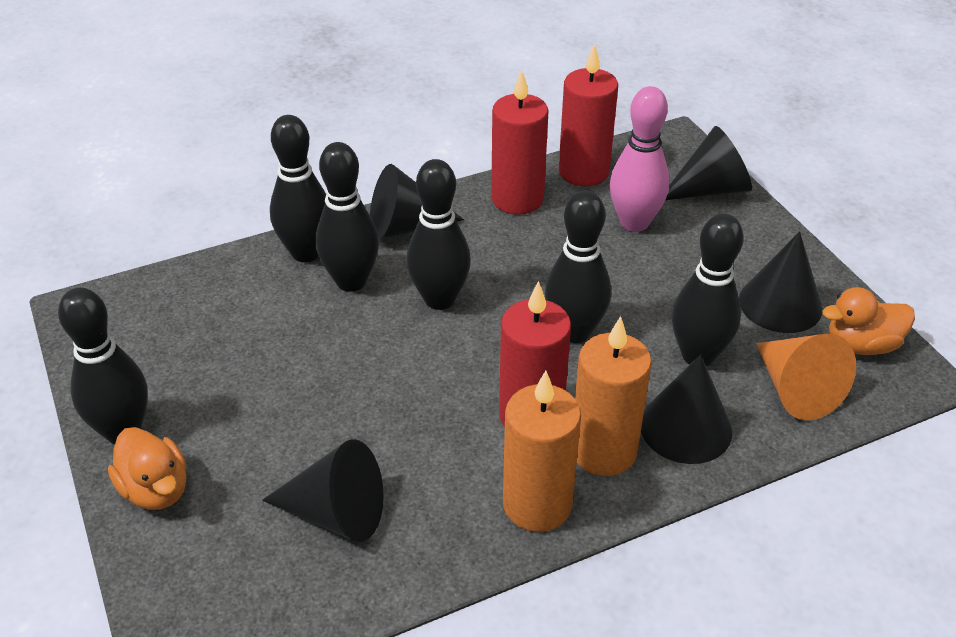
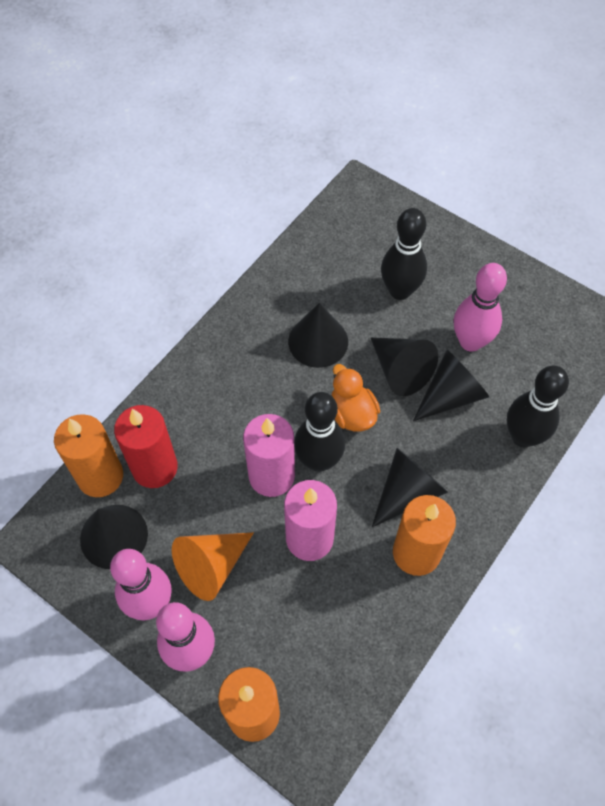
black bowling pin: [58,288,148,444] [270,115,326,262] [316,142,379,292] [407,159,471,310] [545,191,611,343] [672,214,744,366] = 6 -> [294,392,345,472] [381,208,427,300] [507,365,569,447] = 3
orange candle: [503,370,581,532] [575,316,652,476] = 2 -> [54,414,123,497] [218,667,280,742] [393,495,456,576] = 3
orange duck: [108,427,186,510] [822,287,915,355] = 2 -> [331,364,380,431] = 1
pink bowling pin: [610,86,670,232] = 1 -> [110,549,172,620] [156,602,215,672] [454,263,507,352] = 3
pink candle: none = 0 -> [243,414,295,497] [284,480,337,561] = 2
red candle: [491,70,549,215] [499,281,571,427] [559,44,618,186] = 3 -> [114,405,178,488] = 1

